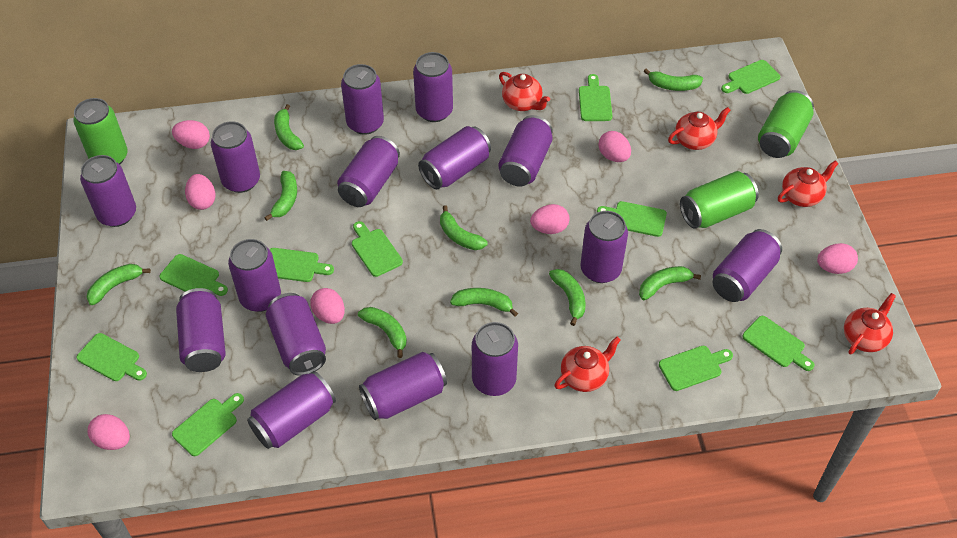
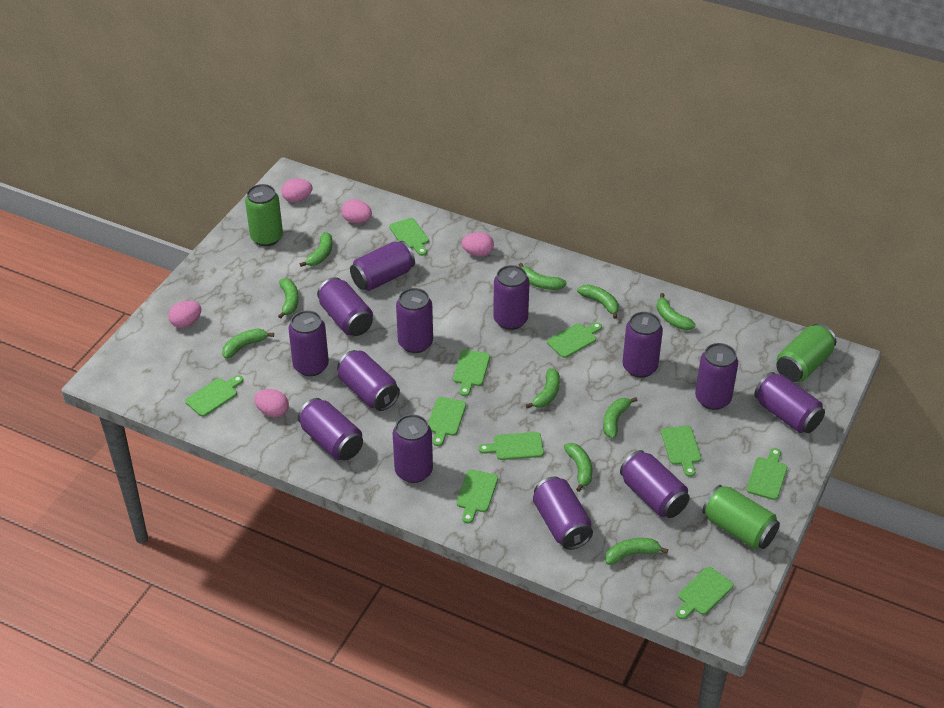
green banana: [87,264,151,305] [264,171,297,221] [274,104,304,150] [358,307,407,358] [440,205,488,250] [450,288,518,317] [549,269,585,326] [639,266,701,300] [644,69,703,91] = 9 -> [222,328,274,359] [278,278,299,319] [300,232,333,267] [519,263,567,290] [526,368,560,409] [564,443,592,492] [577,284,619,319] [603,397,638,439] [605,538,668,565] [657,293,696,330] = 10
pink egg: [88,414,130,450] [172,120,210,149] [185,174,216,210] [310,288,345,324] [530,204,570,234] [598,131,631,162] [817,243,858,274] = 7 -> [168,301,201,328] [254,389,289,417] [281,178,312,202] [341,199,372,223] [461,232,494,256] = 5
purple can: [80,155,136,227] [176,288,226,372] [211,121,260,193] [228,239,281,312] [247,371,336,449] [266,293,326,376] [337,136,400,207] [341,64,384,135] [359,352,447,420] [413,52,453,122] [418,126,491,189] [472,322,518,396] [498,115,553,187] [580,211,628,283] [713,229,782,302] = 15 -> [288,310,329,376] [298,398,363,460] [317,277,373,336] [337,350,400,411] [350,241,415,291] [393,414,433,483] [396,288,433,353] [493,265,529,330] [533,476,593,550] [620,450,690,518] [622,312,663,378] [695,343,738,410] [754,372,825,433] = 13
red teapot: [499,72,550,111] [555,337,621,392] [668,107,731,150] [778,160,839,207] [844,293,896,354] = 5 -> none = 0

